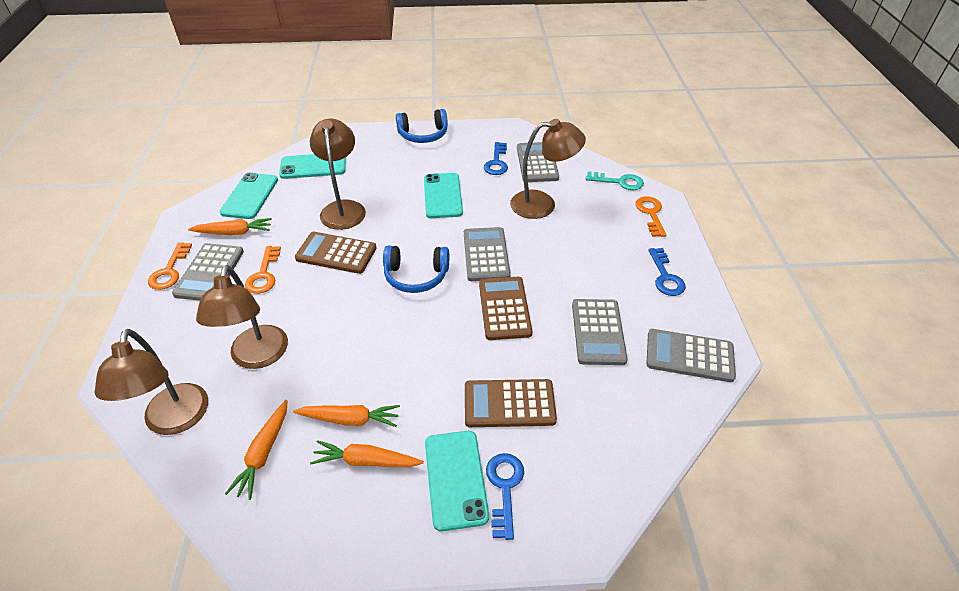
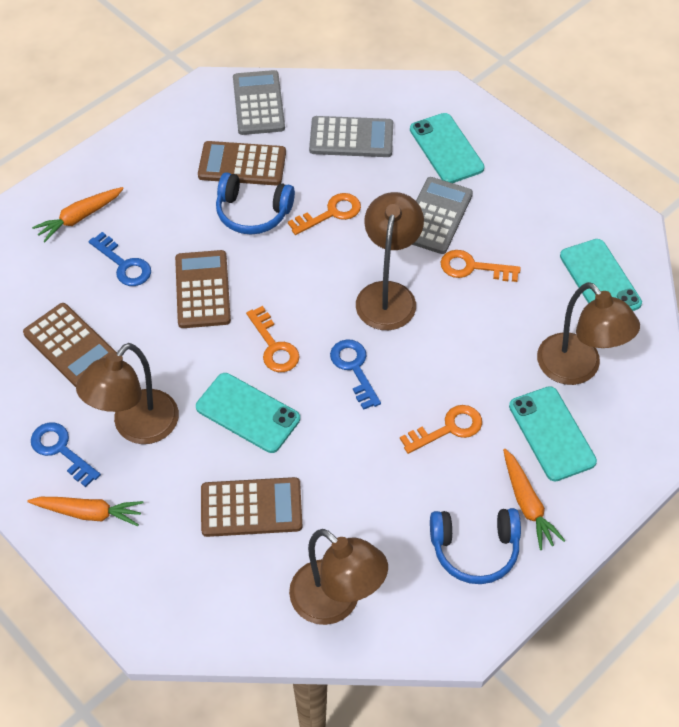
brown calculator: [295,232,377,274] [465,379,557,427] [479,277,532,340] = 3 -> [23,303,117,387] [175,250,231,328] [198,141,286,186] [201,477,302,537] = 4
grey calculator: [172,243,244,301] [464,227,511,281] [517,142,559,182] [572,299,628,365] [646,329,736,382] = 5 -> [233,70,285,135] [309,116,393,157] [412,177,473,254] = 3
orange carrot: [188,218,272,235] [225,400,288,500] [293,405,400,427] [310,440,424,467] = 4 -> [27,497,143,526] [32,187,124,242] [503,449,565,550] = 3
orange key: [148,242,192,290] [245,246,281,294] [635,196,667,237] = 3 -> [246,306,300,372] [288,193,361,235] [400,405,482,454] [441,250,521,282] = 4
turquoise key: [586,171,644,190] = 1 -> none = 0

